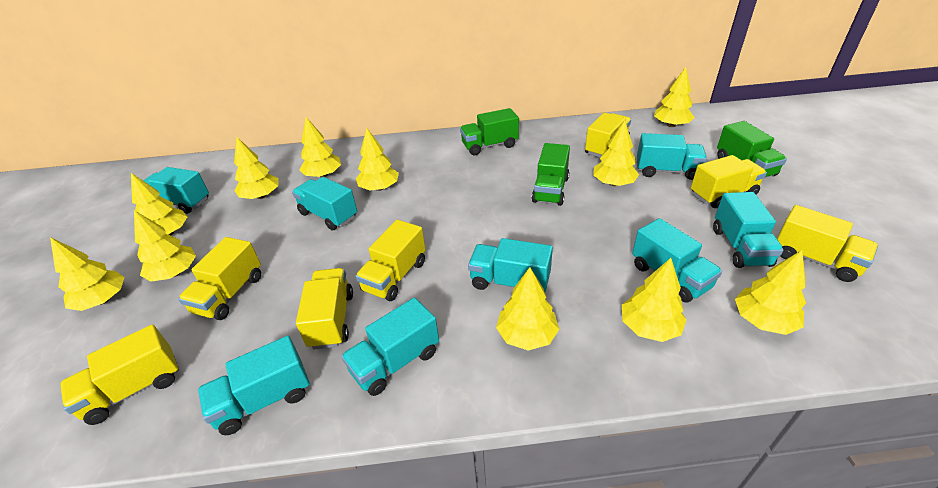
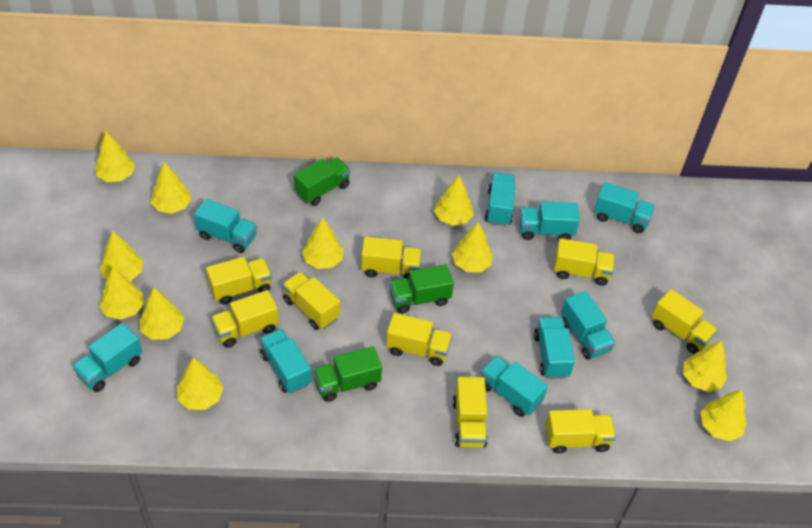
turquoise truck: [143,167,209,214] [198,336,310,435] [292,177,357,231] [341,298,439,396] [468,238,553,292] [632,218,722,303] [637,133,707,180] [713,192,784,268] = 8 -> [72,323,142,392] [194,199,257,253] [260,329,311,394] [480,355,548,417] [485,172,515,226] [519,202,580,240] [534,317,575,379] [561,291,615,359] [594,182,655,233] = 9
yellow truck: [60,324,179,425] [178,237,261,320] [296,268,353,349] [355,220,426,301] [585,113,631,157] [691,155,767,208] [777,205,878,282] = 7 -> [206,257,272,305] [211,290,278,348] [282,272,340,330] [361,237,422,281] [386,313,452,366] [453,377,488,447] [545,409,616,453] [554,238,615,286] [652,289,718,354] = 9

